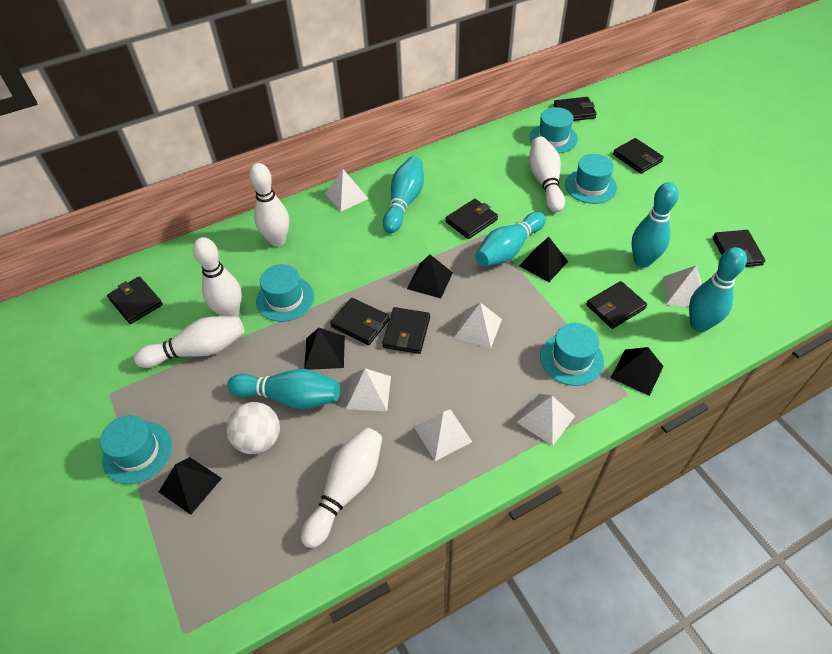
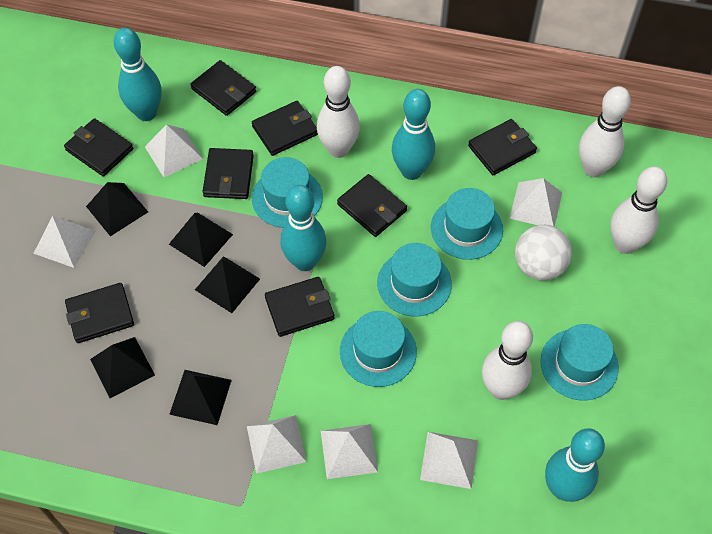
turquoise bowling pin: [227,369,340,409] [383,156,424,233] [475,212,546,267] [632,182,679,268] [689,247,747,332] = 5 -> [113,28,162,121] [280,185,327,271] [392,89,435,180] [545,428,605,502] = 4
white bowling pin: [134,316,245,368] [193,237,242,316] [249,163,289,247] [301,427,382,548] [529,137,565,212] = 5 -> [317,66,360,158] [482,321,533,400] [579,86,631,177] [610,166,667,254] = 4

